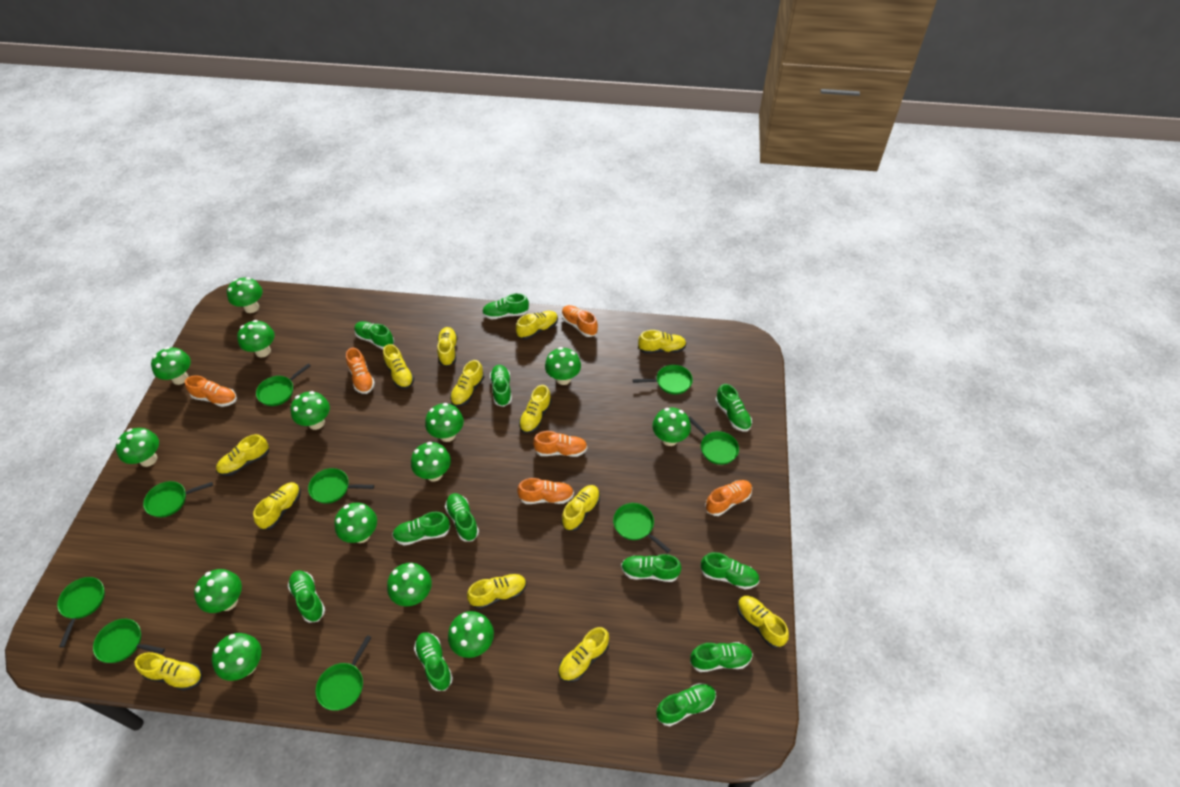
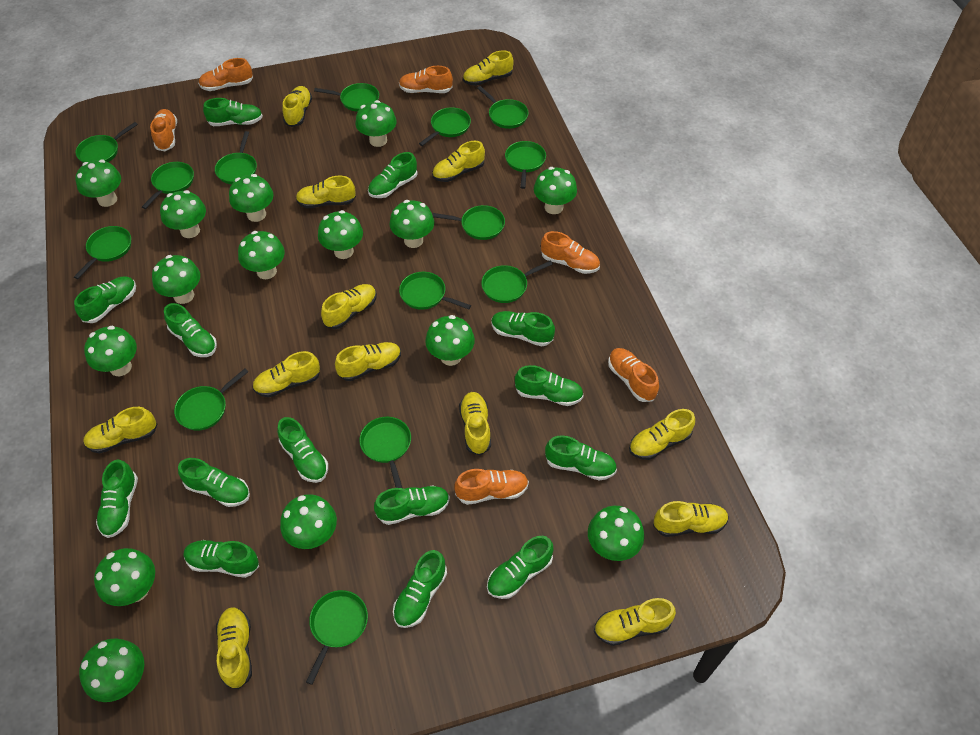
green mushroom: [116,428,159,467] [151,347,191,385] [194,569,242,613] [212,633,261,681] [227,277,263,313] [237,320,275,357] [291,391,330,430] [334,503,377,543] [387,563,432,606] [411,442,451,481] [425,403,464,442] [448,611,494,658] [545,347,581,385] [652,408,691,446] = 14 -> [75,160,121,207] [79,638,144,702] [84,326,137,376] [94,548,155,606] [152,255,200,304] [160,190,206,238] [229,174,273,222] [238,231,285,279] [280,494,337,549] [318,210,363,259] [355,100,396,147] [390,200,434,248] [425,315,475,366] [534,167,577,214] [588,506,644,561] = 15
green pan: [57,577,105,648] [93,619,165,663] [143,481,213,518] [256,363,311,406] [308,468,374,504] [316,635,372,711] [613,503,671,553] [633,365,693,394] [688,417,739,465] = 9 -> [74,226,131,279] [75,122,138,163] [142,162,194,209] [174,369,248,431] [215,131,257,184] [306,590,368,685] [314,83,379,112] [359,417,411,488] [399,272,471,310] [419,107,471,146] [432,205,505,240] [477,86,529,129] [481,260,553,303] [505,141,546,189] = 14
green shoe: [288,570,325,623] [354,321,394,349] [392,512,450,545] [414,632,453,691] [445,493,479,541] [482,293,529,320] [490,365,512,407] [621,554,681,582] [656,683,716,726] [690,642,753,672] [700,552,759,590] [715,384,752,432] = 12 -> [74,277,136,323] [96,460,138,538] [164,303,217,357] [178,458,250,507] [184,540,259,578] [203,98,263,126] [277,417,328,483] [368,152,418,198] [374,485,450,525] [393,550,447,628] [487,536,553,599] [491,311,555,346] [515,365,584,406] [545,435,617,481] = 14

